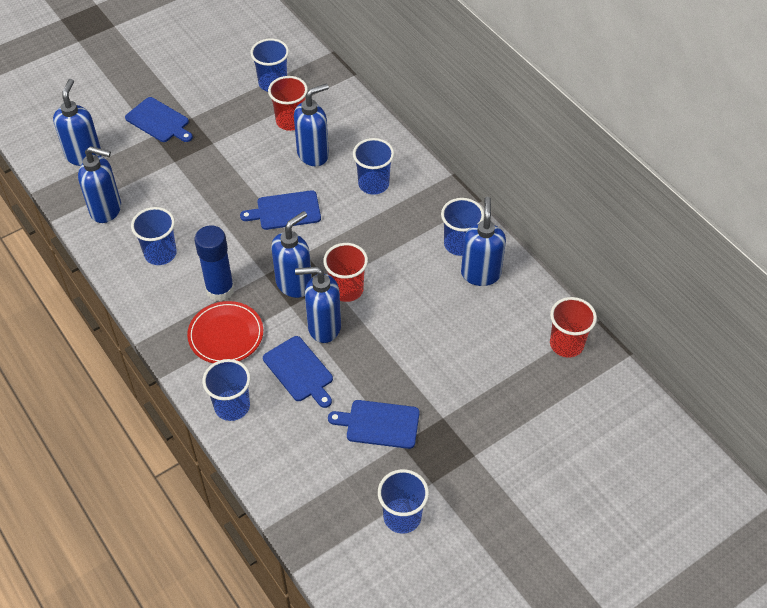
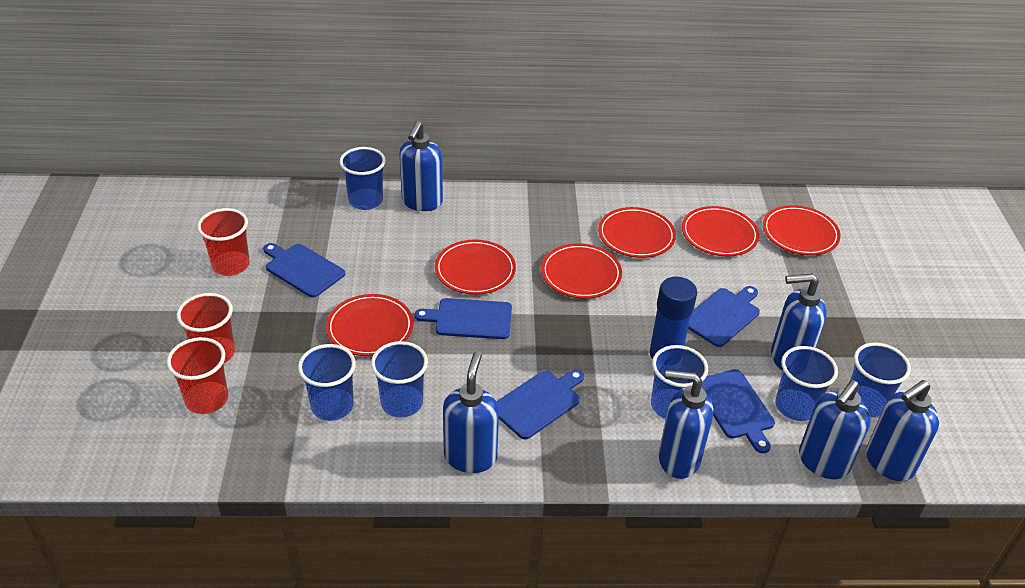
blue cutting board: [125,97,193,142] [240,190,321,230] [263,336,333,408] [328,400,419,449] = 4 -> [263,243,345,298] [414,298,512,339] [497,369,584,439] [688,286,760,347] [701,369,775,453] = 5
red plate: [187,301,263,363] = 1 -> [326,294,413,356] [435,240,516,295] [541,243,622,299] [598,207,676,258] [682,206,759,256] [763,205,841,255] = 6

